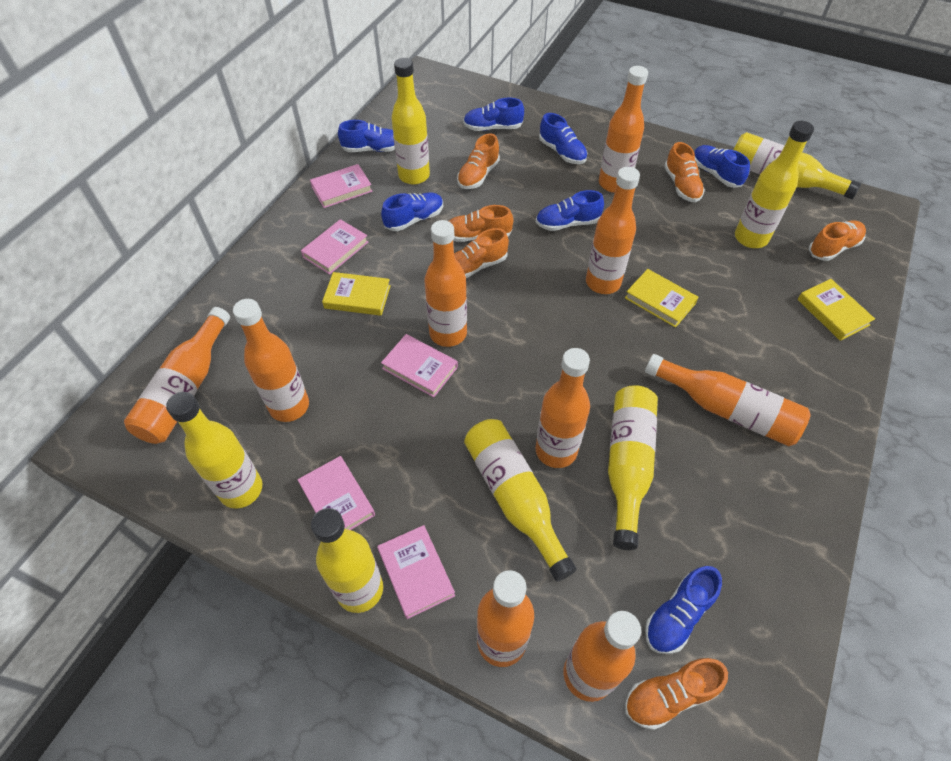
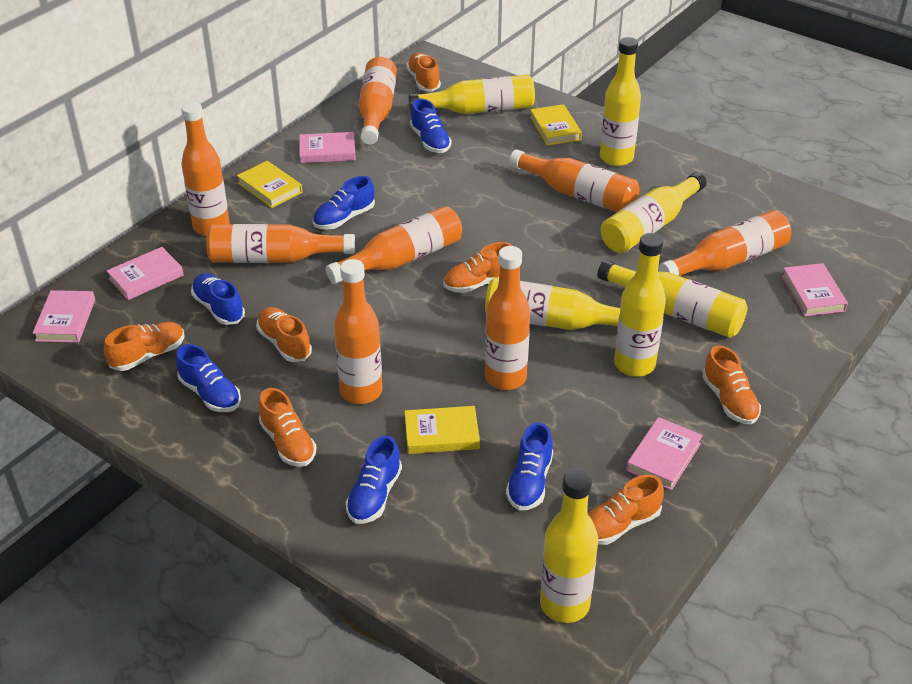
blue shoe: [338,120,395,152] [381,192,443,231] [463,98,524,131] [536,190,604,231] [539,113,587,164] [645,566,722,654] [694,145,750,188] = 7 -> [176,344,241,412] [191,273,245,325] [313,176,375,229] [346,436,402,524] [410,98,452,153] [506,423,553,511] = 6
orange bottle: [124,307,230,444] [233,299,309,422] [424,220,467,347] [477,570,534,667] [536,348,590,468] [564,611,641,702] [586,167,640,294] [599,66,648,193] [645,354,811,446] = 9 -> [181,102,230,236] [206,224,355,263] [326,206,462,284] [334,259,382,404] [358,57,397,145] [485,246,530,390] [509,149,640,212] [659,210,791,276] = 8
orange shoe: [449,205,513,242] [454,228,509,278] [457,133,500,189] [625,658,728,730] [664,142,705,202] [809,221,866,261] = 6 -> [104,322,185,371] [256,307,312,362] [259,388,317,467] [406,53,441,91] [444,242,513,293] [588,475,664,545] [702,345,761,424] = 7

